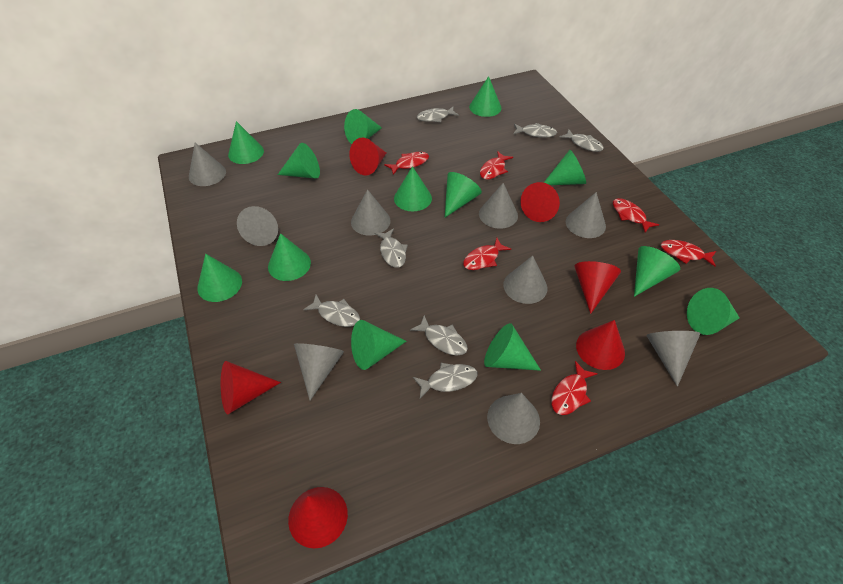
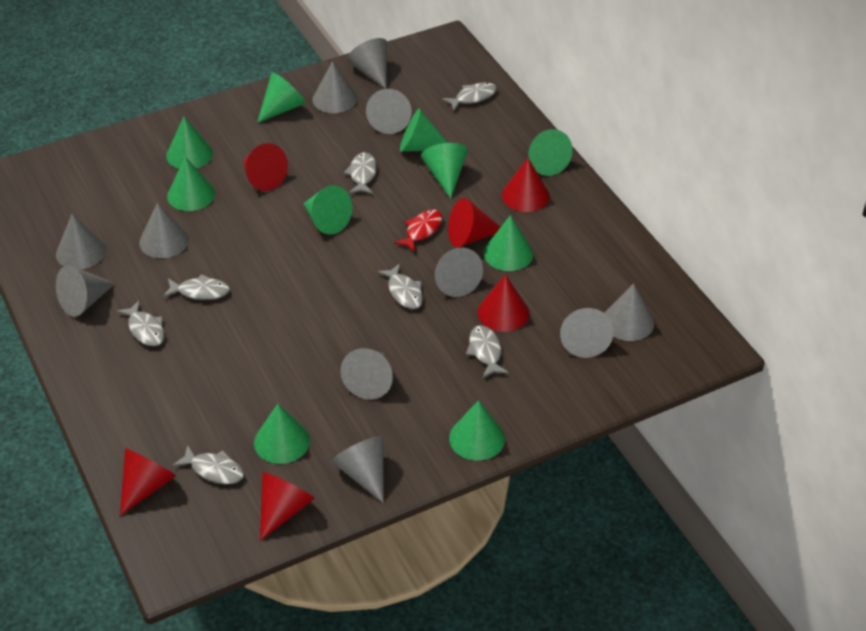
green cone: [197,254,242,302] [228,121,264,164] [268,233,311,281] [278,143,320,179] [344,109,382,144] [351,320,407,370] [394,166,432,211] [445,172,482,217] [469,76,501,117] [484,323,541,371] [544,150,586,185] [634,246,680,297] [687,288,740,335] = 13 -> [166,117,213,169] [167,157,215,211] [254,404,310,464] [257,72,306,123] [303,185,352,234] [400,109,448,152] [421,143,468,199] [449,400,505,461] [484,215,533,271] [528,129,573,176] = 10
grey cone: [189,143,226,186] [237,206,278,246] [294,343,344,401] [351,189,390,236] [479,183,518,229] [487,393,540,444] [503,255,547,304] [566,192,606,238] [646,331,700,387] = 9 -> [56,214,106,269] [56,265,116,317] [139,203,189,258] [312,61,357,113] [331,436,384,503] [341,348,393,399] [347,38,387,89] [366,89,412,134] [435,248,483,297] [560,308,614,358] [604,283,655,341] = 11
red fish: [384,152,429,175] [463,238,511,270] [480,151,513,180] [551,361,598,415] [613,198,659,233] [661,240,716,266] = 6 -> [394,209,442,252] = 1

